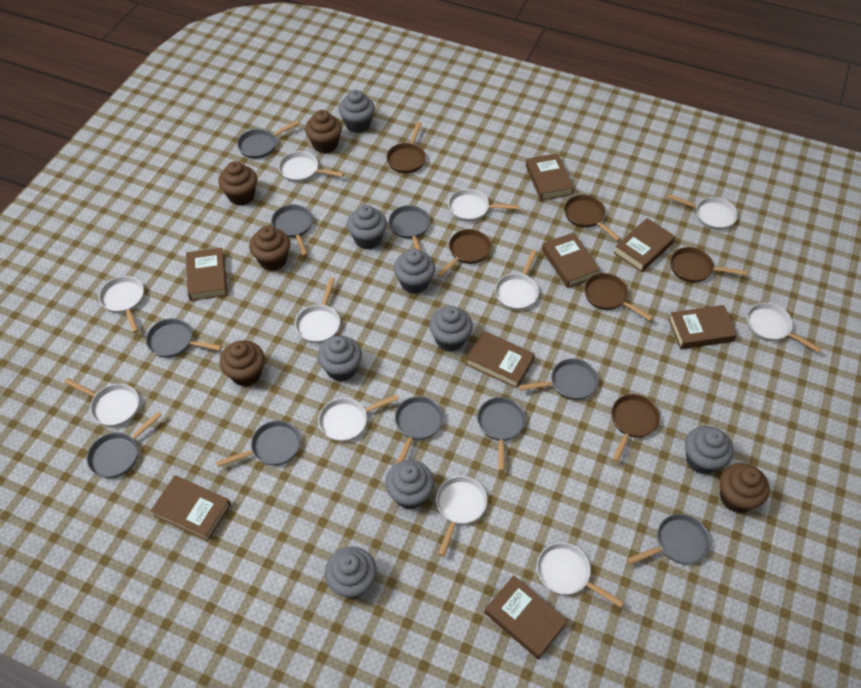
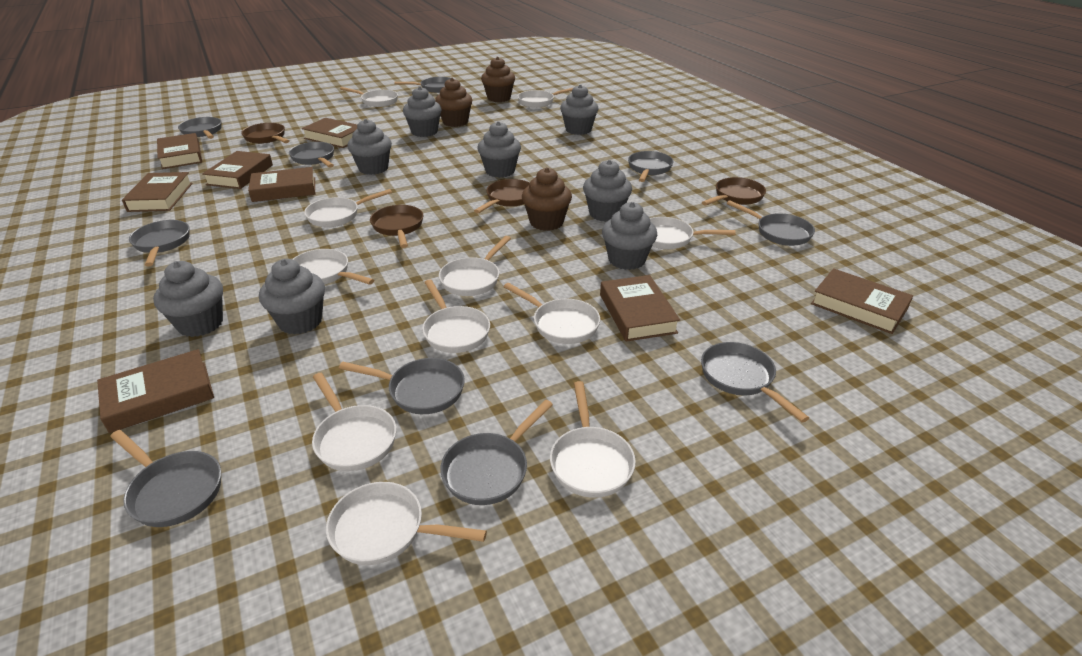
brown cupcake: [218,161,257,206] [220,341,265,387] [249,226,290,271] [305,110,342,153] [720,463,770,513] = 5 -> [435,78,472,127] [481,57,515,102] [522,167,572,231] = 3
brown pan: [387,122,426,173] [436,229,491,278] [564,195,621,241] [584,273,653,321] [612,394,660,462] [670,247,747,283] = 6 -> [241,123,290,144] [370,205,423,248] [474,179,530,213] [702,177,766,205] = 4

